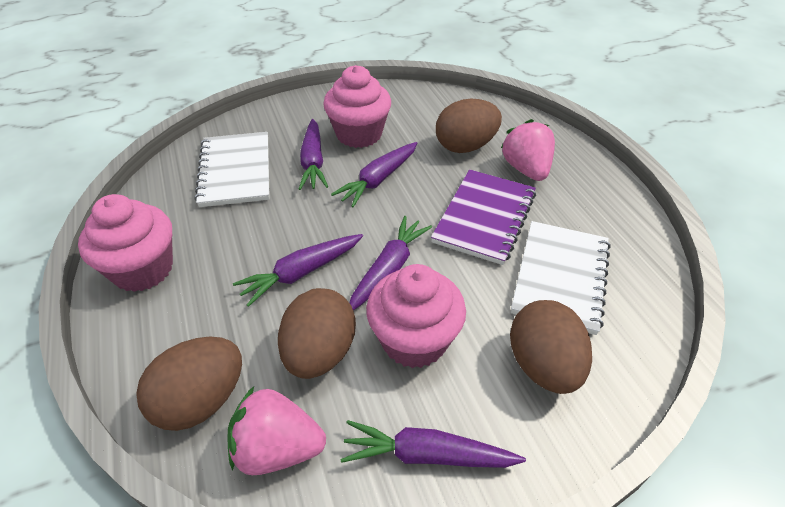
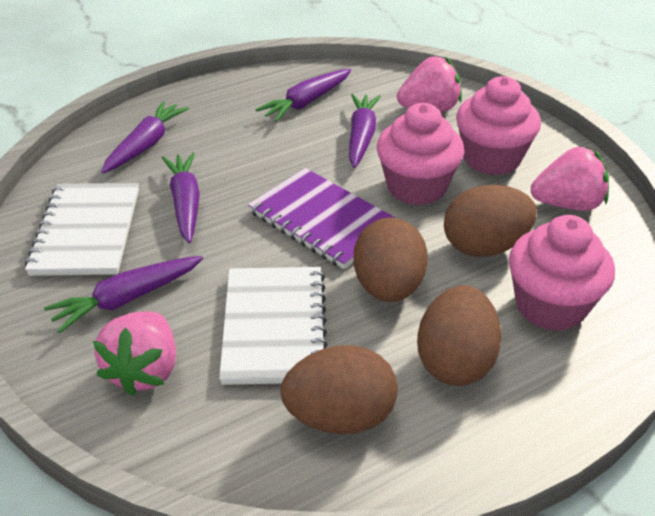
pink strawberry: [228,386,326,475] [501,119,555,181] = 2 -> [93,311,176,396] [397,56,462,112] [531,147,609,211] = 3

